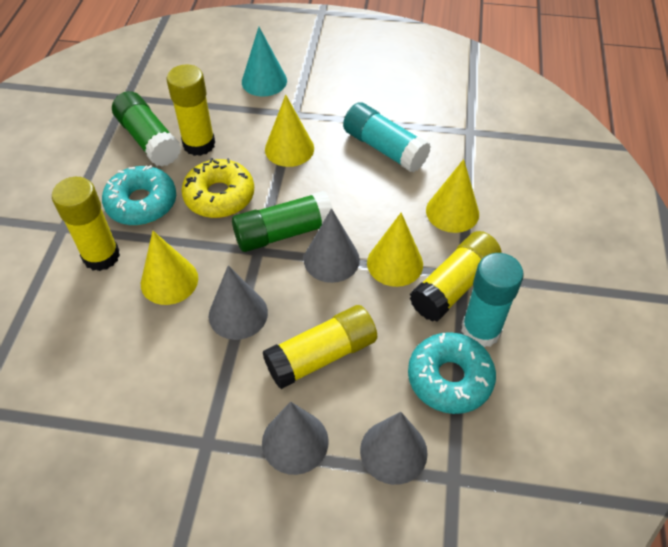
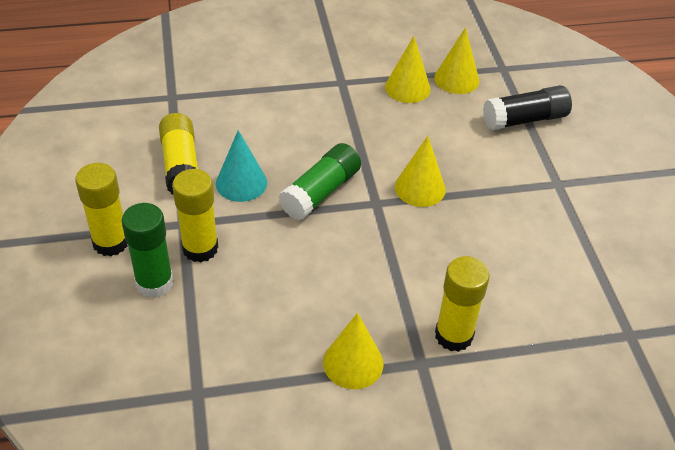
black glue stick: none = 0 -> [483,85,572,131] = 1
grey cone: [209,265,268,340] [262,402,329,475] [304,208,360,283] [360,412,428,485] = 4 -> none = 0
turquoise donut: [102,165,176,225] [408,332,496,414] = 2 -> none = 0
turquoise glue stick: [343,102,431,172] [461,253,524,348] = 2 -> none = 0
yellow donut: [181,158,254,218] = 1 -> none = 0

